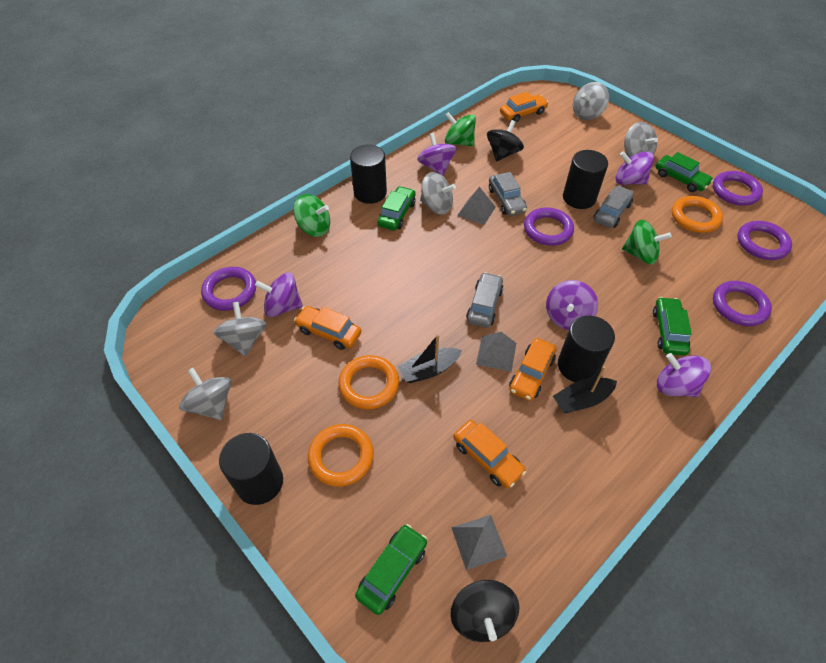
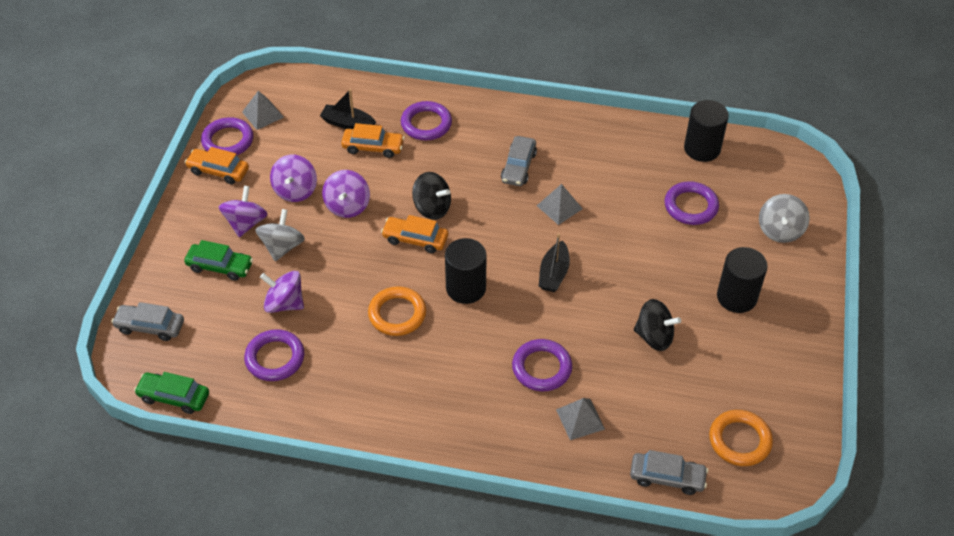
black cylinder: [219,433,283,505] [350,145,387,204] [558,316,615,382] [563,150,608,209] = 4 -> [445,238,486,304] [684,100,729,162] [717,247,768,313] = 3
green car: [355,524,427,615] [377,186,416,231] [653,297,692,356] [656,152,713,192] = 4 -> [134,372,209,414] [184,240,253,281] = 2
green spinning top: [293,194,330,237] [445,112,476,146] [622,220,672,264] = 3 -> none = 0
grey spinning top: [179,368,231,420] [213,302,266,356] [420,172,456,215] [573,82,609,120] [624,122,658,158] = 5 -> [256,209,305,261] [759,194,810,243] = 2
orange car: [294,306,361,350] [453,420,526,488] [500,92,549,123] [509,338,557,401] = 4 -> [185,147,249,184] [341,123,405,158] [381,215,448,253] = 3
orange ring: [308,424,374,487] [338,355,399,409] [672,196,723,233] = 3 -> [368,286,426,336] [709,410,773,466] = 2
purple spinning top: [255,273,303,317] [417,133,457,176] [546,280,598,330] [616,151,654,185] [657,353,711,397] = 5 -> [219,186,268,237] [260,271,304,313] [270,155,317,202] [322,170,370,218] = 4

